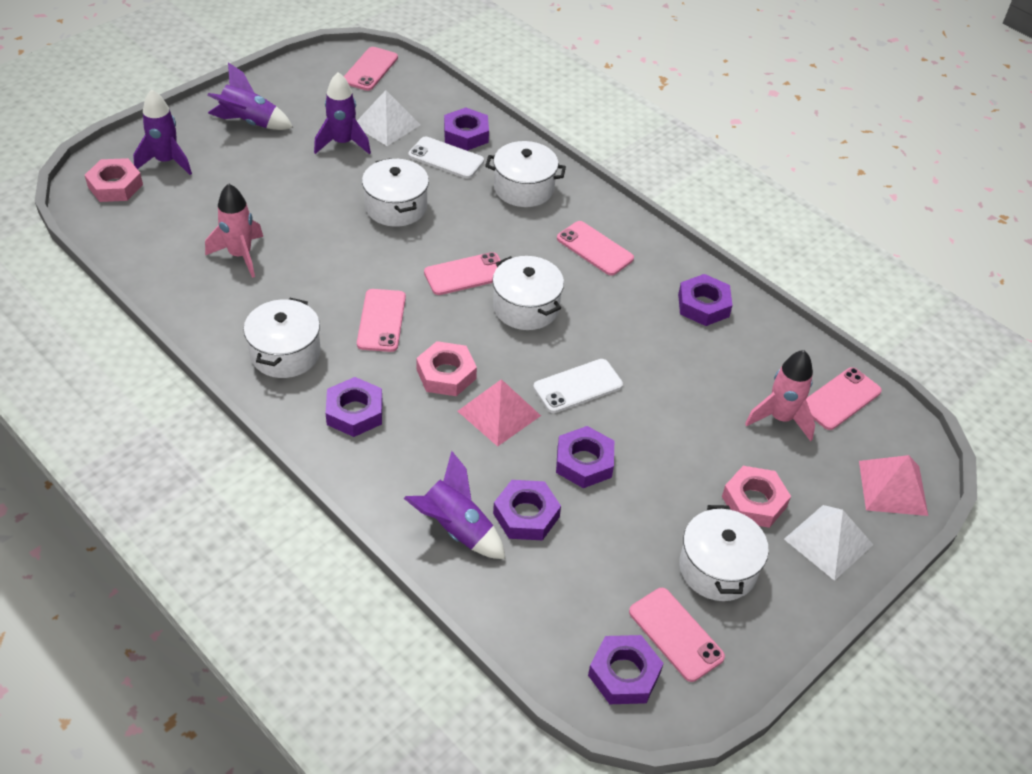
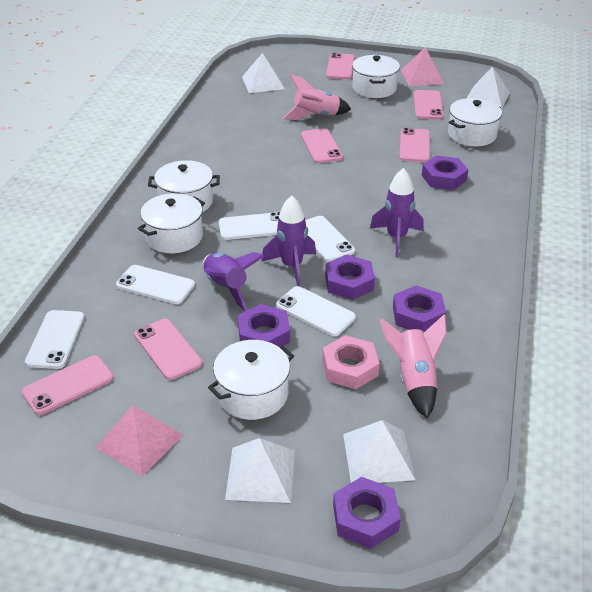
pink nut: [85,158,143,202] [416,341,477,396] [722,466,791,528] = 3 -> [323,335,380,389] = 1
purple nut: [326,377,382,437] [444,107,489,151] [493,480,561,541] [556,426,614,488] [588,635,663,704] [678,274,732,326] = 6 -> [238,304,290,347] [325,255,375,300] [333,477,401,549] [393,285,446,333] [422,156,468,190] = 5
purple rocket: [133,89,192,175] [207,63,293,130] [314,72,371,154] [404,451,505,559] = 4 -> [203,252,264,311] [261,195,316,287] [370,168,424,257] = 3
white phone: [408,137,484,179] [533,359,623,413] = 2 -> [25,310,85,369] [116,265,195,304] [219,212,280,240] [276,286,356,336] [305,216,355,262] = 5
white pyramid: [357,90,421,146] [784,505,873,581] = 2 -> [225,438,295,503] [242,53,285,93] [343,420,415,483] [467,66,510,109] = 4

